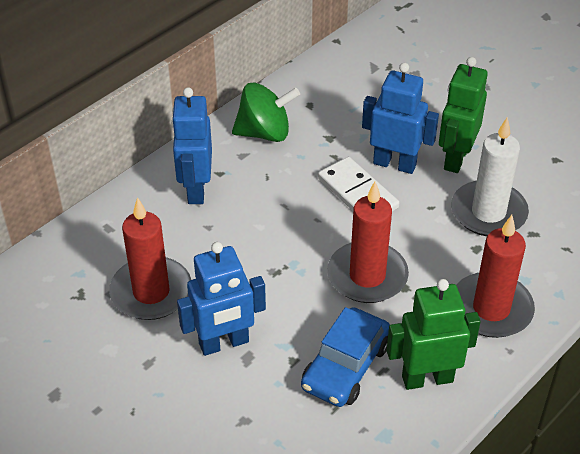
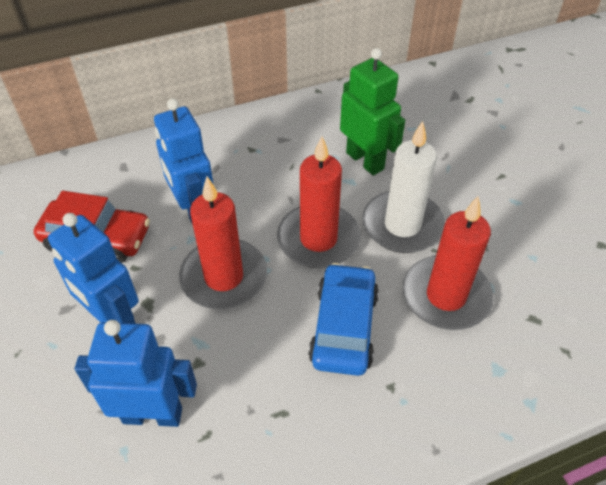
green robot: [387,279,481,390] [439,57,488,173] = 2 -> [340,48,405,176] = 1
green spinning top: [232,82,300,142] = 1 -> none = 0
red car: none = 0 -> [34,191,150,263] = 1
white domino: [318,157,399,212] = 1 -> none = 0

